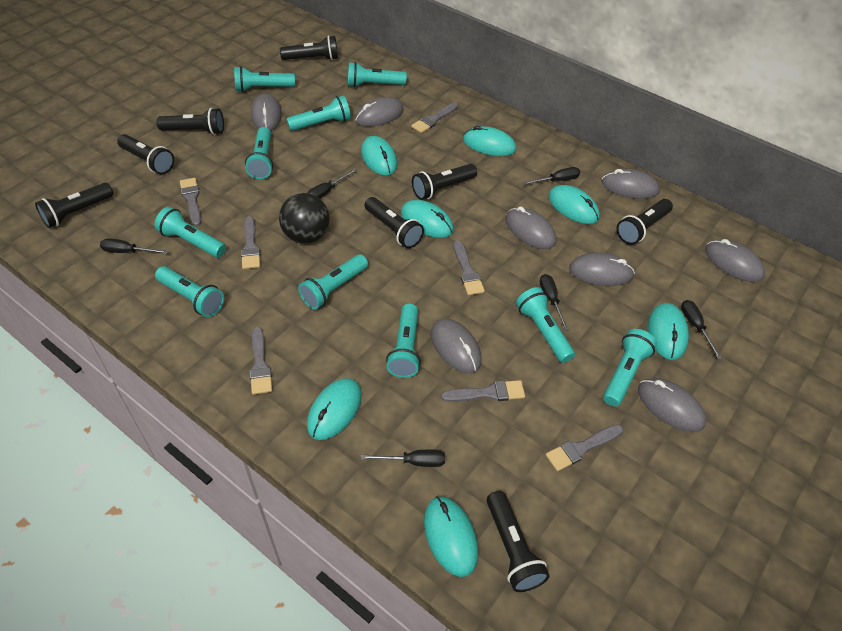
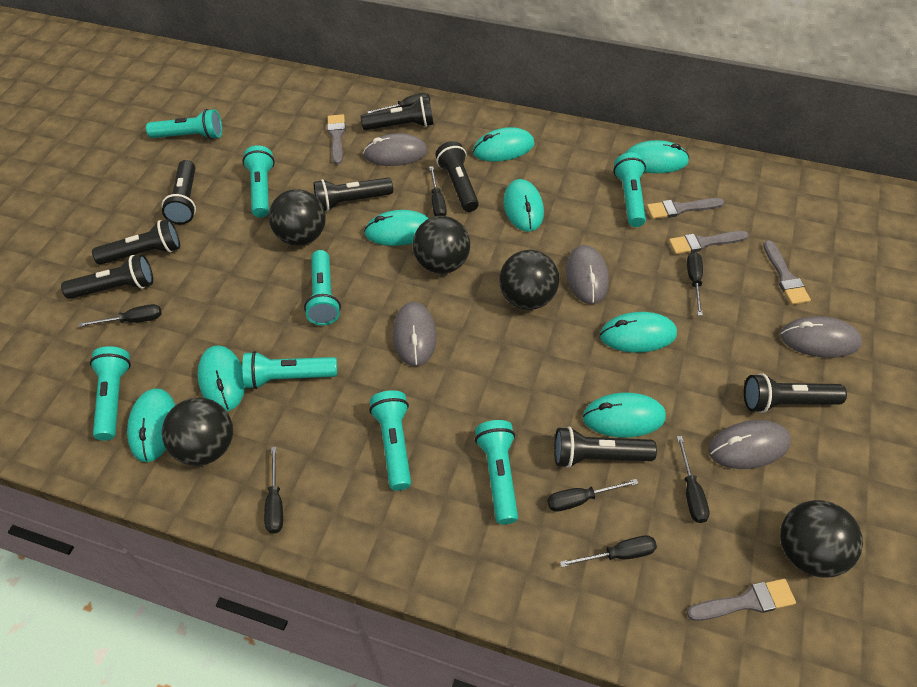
black ball: [279,193,330,244] = 1 -> [162,398,233,466] [269,189,326,246] [413,216,470,274] [499,250,559,310] [780,500,863,578] = 5
black screwdriver: [100,238,168,254] [307,168,357,199] [361,450,445,467] [523,167,580,185] [540,274,569,331] [681,300,722,359] = 6 -> [79,304,162,327] [264,447,283,534] [367,93,430,113] [429,166,447,216] [547,479,639,512] [560,535,657,567] [677,436,709,523] [687,252,703,316] = 8
grey brush: [180,178,201,226] [241,216,260,269] [250,327,272,395] [411,102,458,133] [441,380,525,402] [454,240,485,295] [546,424,623,471] = 7 -> [327,114,346,165] [647,198,724,219] [669,231,749,254] [687,579,796,621] [763,240,811,305] = 5
grey mouse: [251,93,282,131] [355,97,404,127] [431,318,482,373] [505,206,556,249] [569,253,635,286] [601,169,660,199] [638,378,707,432] [705,239,765,282] = 8 -> [363,133,428,166] [393,302,437,366] [566,245,609,304] [708,420,791,469] [780,316,862,358] = 5
turquoise flashlight: [155,207,226,257] [155,266,224,317] [234,66,295,92] [245,127,273,179] [287,95,351,131] [298,254,368,310] [348,62,407,88] [386,304,421,378] [516,287,575,363] [603,329,657,407] = 10 -> [90,346,131,441] [146,109,222,140] [242,145,275,218] [242,351,337,389] [304,250,341,325] [369,390,411,491] [475,420,518,524] [613,153,646,227] = 8
turquoise mouse: [307,378,362,440] [361,136,398,176] [401,200,454,238] [424,496,478,577] [463,126,516,156] [549,185,600,224] [648,303,689,360] = 7 -> [127,388,175,462] [197,345,245,411] [364,210,429,246] [473,127,535,162] [503,179,544,232] [583,393,666,437] [600,312,677,353] [625,140,689,173] = 8

